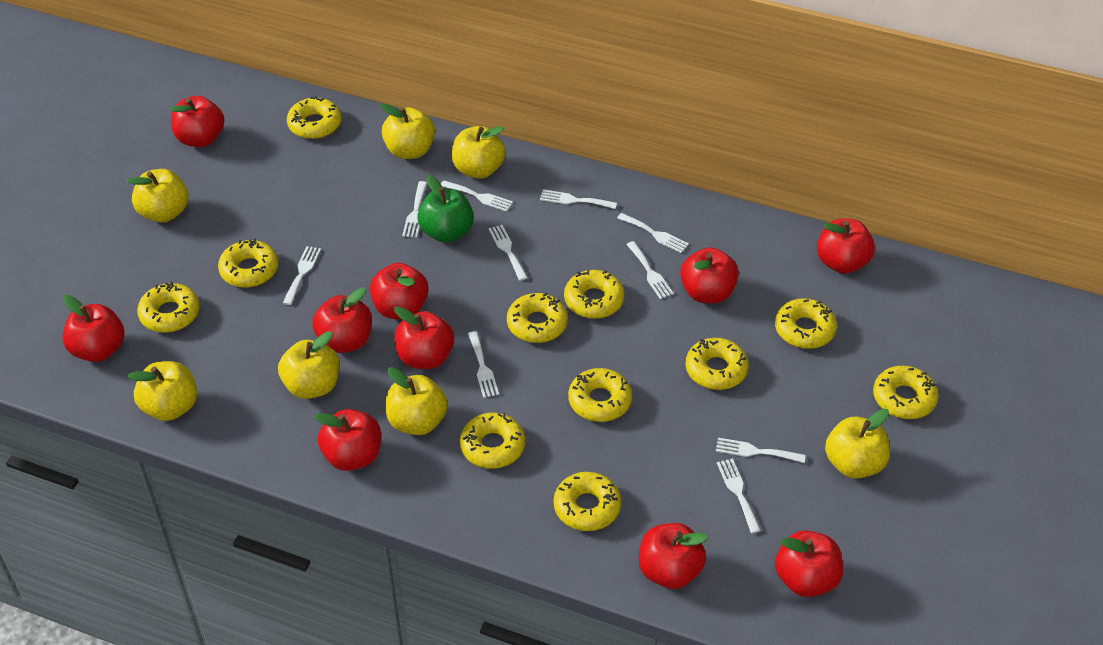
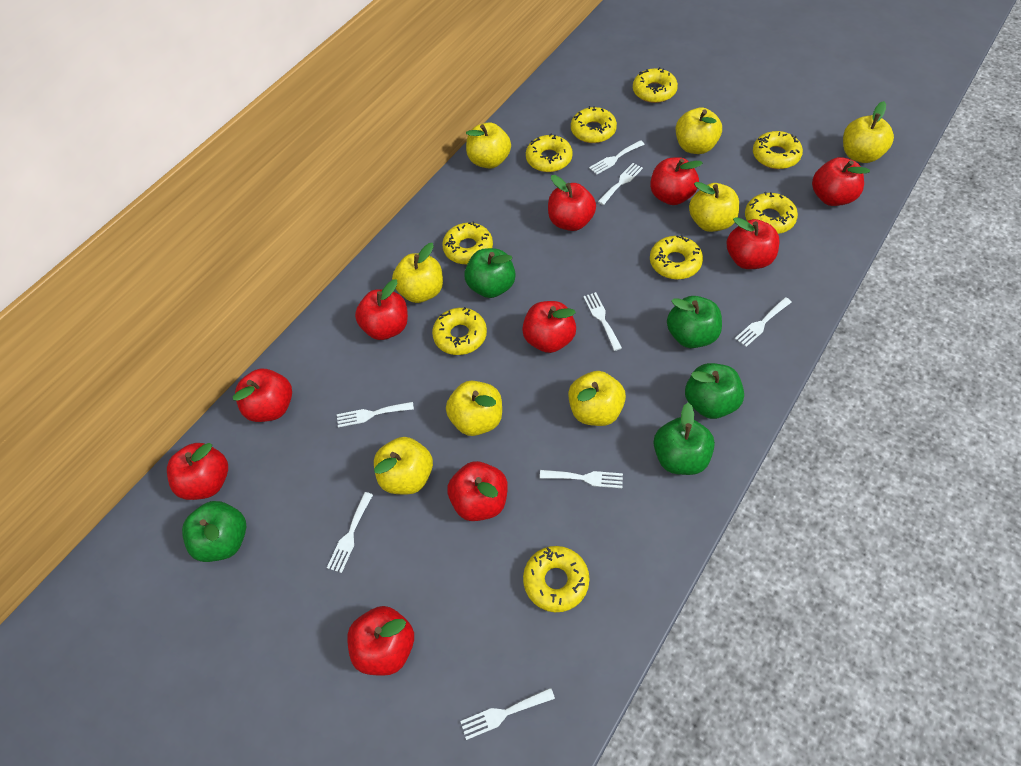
green apple: [417,175,474,243] = 1 -> [182,501,246,562] [464,248,516,298] [653,403,715,475] [667,296,722,348] [685,363,744,419] = 5
white fork: [283,246,321,305] [402,181,427,238] [441,180,513,212] [468,331,499,398] [488,225,527,281] [540,189,617,209] [617,213,689,253] [626,241,674,299] [716,438,806,463] [717,459,761,533] = 10 -> [327,492,373,573] [337,402,414,427] [460,688,555,740] [540,470,623,488] [583,292,622,351] [589,140,645,175] [598,163,643,205] [735,297,792,347] = 8
yellow apple: [127,169,189,223] [127,361,197,421] [278,331,339,399] [380,103,435,159] [386,367,448,435] [452,126,505,179] [825,409,890,479] = 7 -> [374,437,433,494] [392,243,443,303] [446,381,502,436] [466,122,511,169] [568,371,626,426] [676,107,722,154] [689,182,739,232] [843,101,894,163] = 8
yellow donut: [137,281,200,333] [218,239,278,288] [287,96,341,139] [460,413,525,469] [507,293,568,343] [554,472,621,531] [564,270,624,319] [568,368,632,422] [686,338,749,390] [775,298,837,349] [873,366,938,419] = 11 -> [432,307,487,355] [442,221,493,265] [523,546,590,612] [526,133,573,172] [571,106,617,143] [633,67,678,103] [650,235,703,280] [745,192,798,234] [753,131,803,169] = 9

